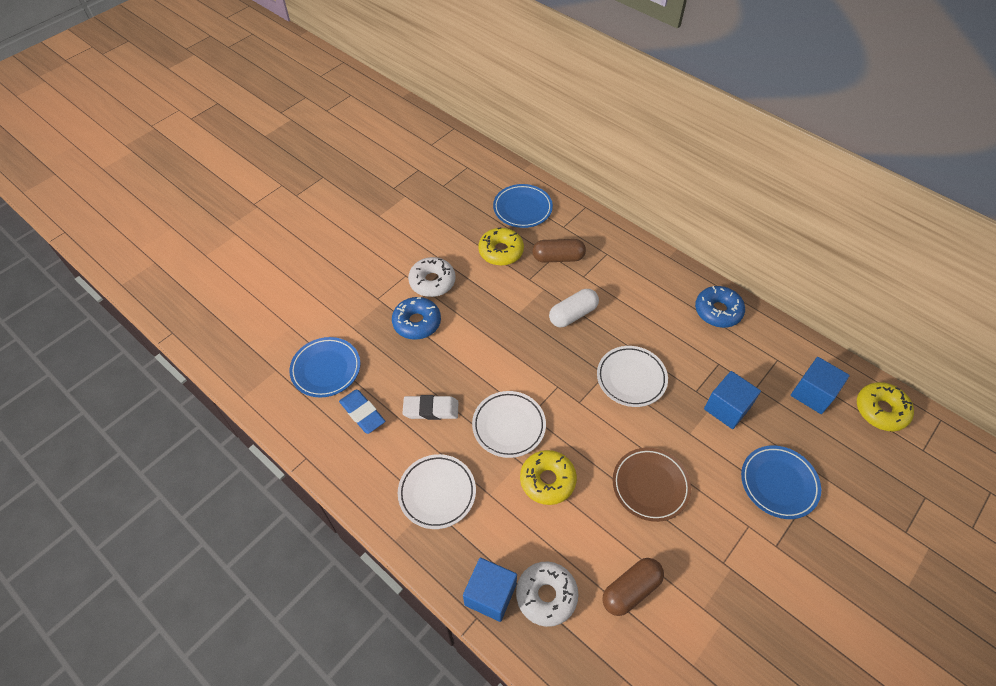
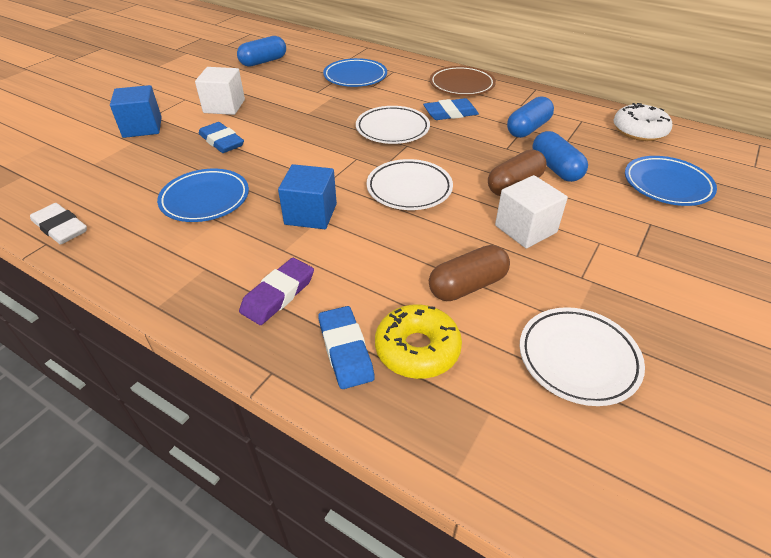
blue capsule: none = 0 -> [237,36,286,67] [507,96,554,138] [533,131,588,182] = 3
blue cube: [463,558,517,622] [704,371,761,429] [791,357,850,414] = 3 -> [110,85,162,138] [278,164,337,229] = 2
blue donut: [392,297,441,340] [695,286,745,328] = 2 -> none = 0
blue eraser: [339,390,385,434] = 1 -> [199,122,244,153] [318,306,375,389] [423,98,479,120] = 3
purple eraser: none = 0 -> [239,258,314,325] = 1
white capsule: [549,289,599,327] = 1 -> none = 0
white cube: none = 0 -> [195,67,245,115] [495,175,568,249] = 2
white donut: [408,257,456,297] [516,562,578,627] = 2 -> [614,103,672,141] = 1
yellow donut: [478,227,524,266] [520,450,577,505] [857,382,914,431] = 3 -> [375,305,462,379] = 1

